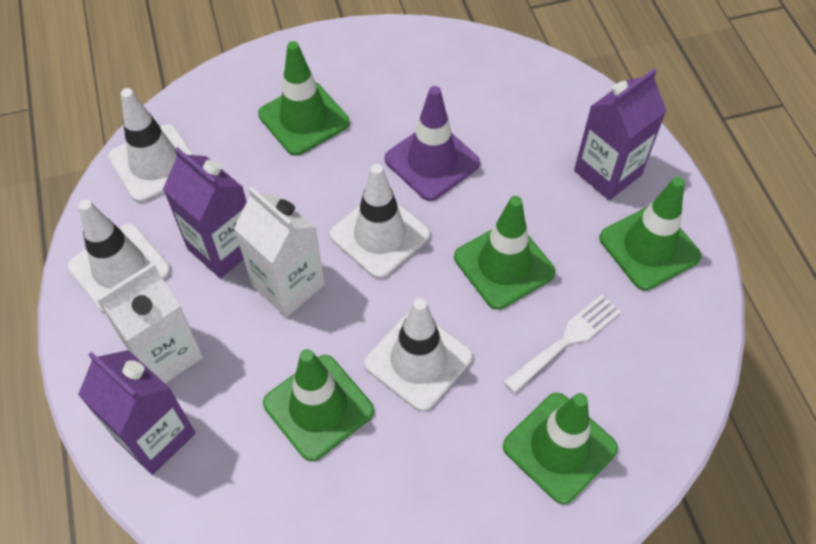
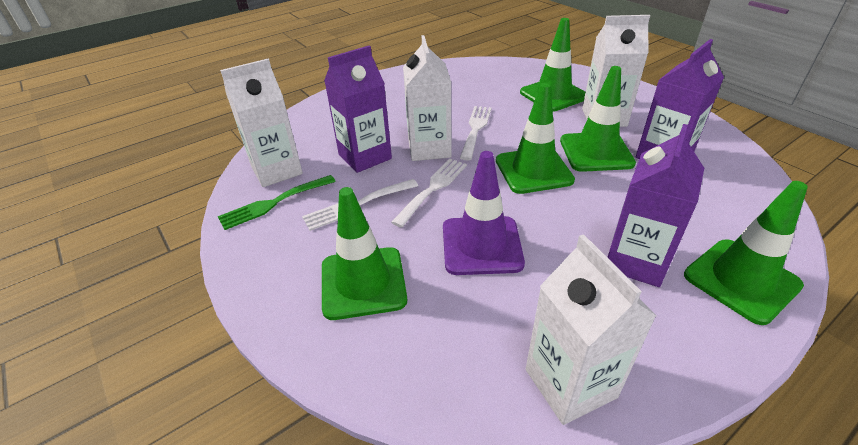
green fork: none = 0 -> [218,175,336,230] = 1
white carton: [96,262,203,383] [234,187,325,317] = 2 -> [220,59,303,187] [403,35,451,161] [526,234,657,425] [582,15,650,127] = 4
white fork: [503,295,621,393] = 1 -> [302,179,418,231] [391,159,467,228] [460,106,491,161] = 3
white traffic cone: [68,200,171,313] [108,88,194,202] [330,164,430,279] [364,298,473,411] = 4 -> none = 0

